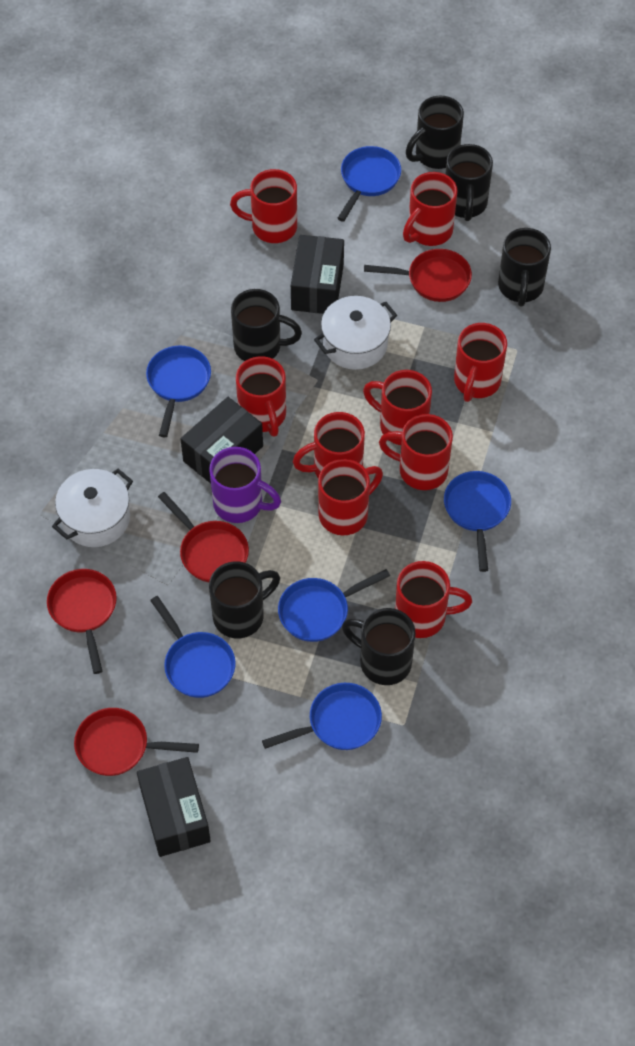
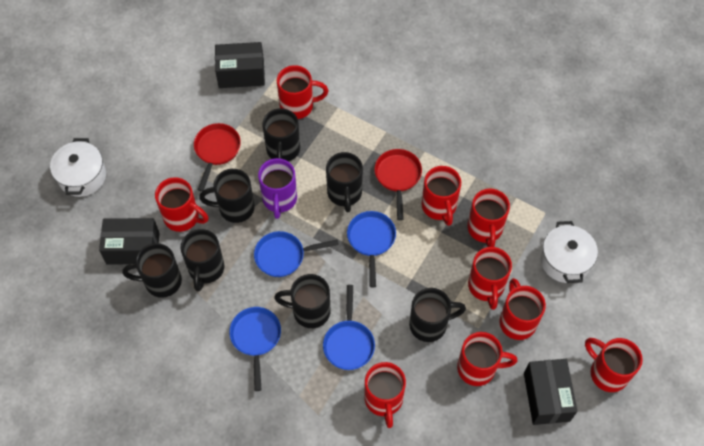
black mug: [209,561,280,638] [231,289,302,361] [342,608,416,685] [406,96,464,169] [445,144,493,221] [498,228,551,307] = 6 -> [123,243,182,298] [181,229,224,292] [199,169,255,223] [262,108,300,162] [274,274,330,328] [326,152,363,213] [409,288,466,342] = 7
blue pan: [146,346,211,437] [150,596,236,698] [262,683,382,750] [278,569,390,642] [337,146,401,222] [444,471,511,572] = 6 -> [229,307,281,391] [254,231,339,277] [323,285,375,370] [347,211,396,288] = 4
red pan: [47,569,117,674] [74,708,199,776] [158,492,249,582] [364,249,472,302] = 4 -> [194,123,241,192] [374,149,422,220] = 2

